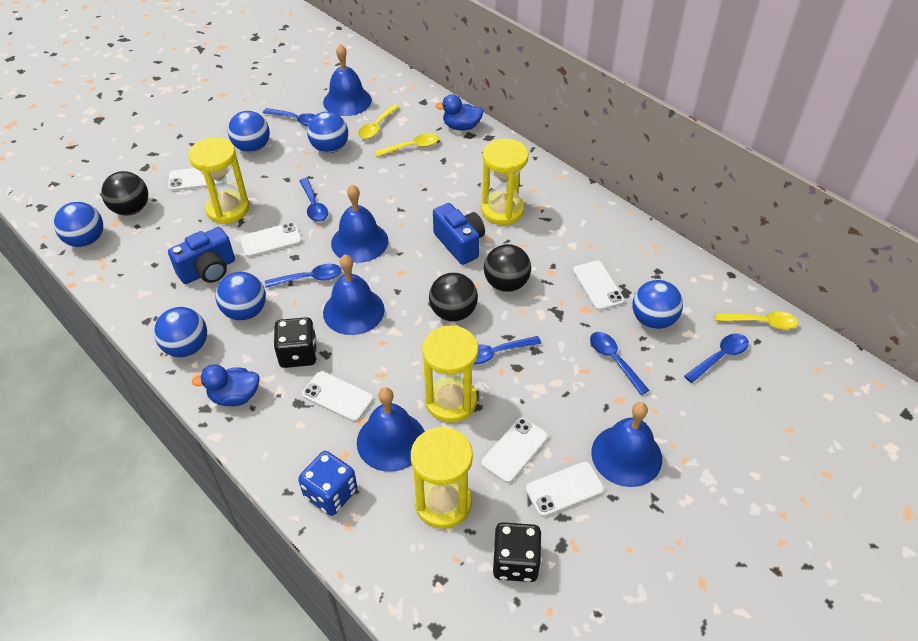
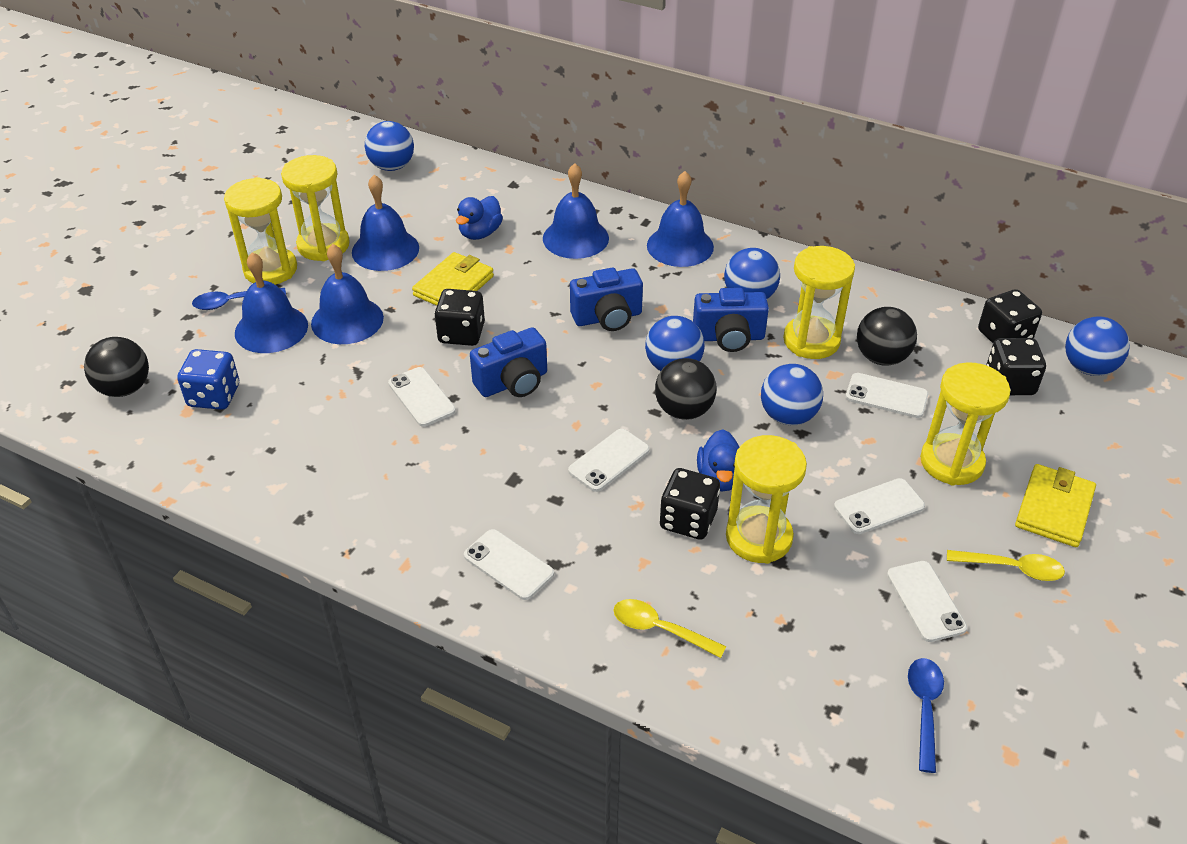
black dice: [274,317,317,368] [493,522,542,582] = 2 -> [434,289,485,346] [660,468,720,540] [978,289,1042,343] [986,338,1046,395] = 4
blue ball: [54,202,103,247] [154,307,207,357] [215,272,266,321] [228,111,270,152] [307,111,348,153] [633,280,683,329] = 6 -> [365,121,414,171] [645,316,705,371] [724,248,780,299] [761,364,823,425] [1065,316,1130,376] = 5
blue camera: [168,227,235,284] [433,203,485,265] = 2 -> [470,327,547,397] [570,268,643,331] [693,288,769,352] = 3
blue spoon: [263,108,315,126] [265,264,342,288] [299,178,328,222] [473,336,542,365] [590,332,649,395] [684,334,749,383] = 6 -> [192,288,286,310] [908,658,944,773] = 2
yellow hourglass: [189,137,249,224] [411,426,473,529] [422,325,479,423] [481,139,529,225] = 4 -> [224,177,297,285] [281,155,350,261] [726,435,807,564] [783,246,855,359] [920,362,1010,485] = 5
yellow spoon: [358,104,399,139] [374,133,439,157] [715,311,798,330] = 3 -> [614,599,726,658] [947,550,1065,581] = 2
yellow wallet: none = 0 -> [412,252,494,306] [1015,464,1096,547] = 2

